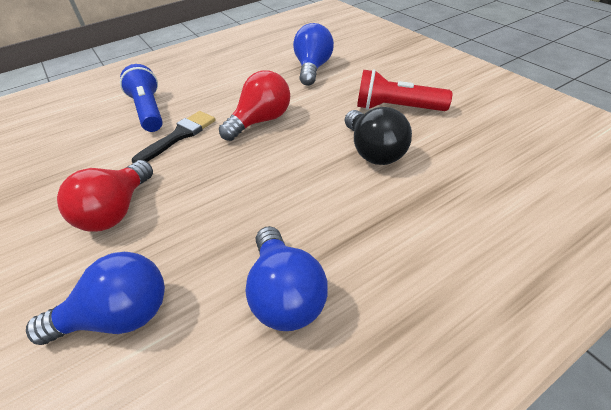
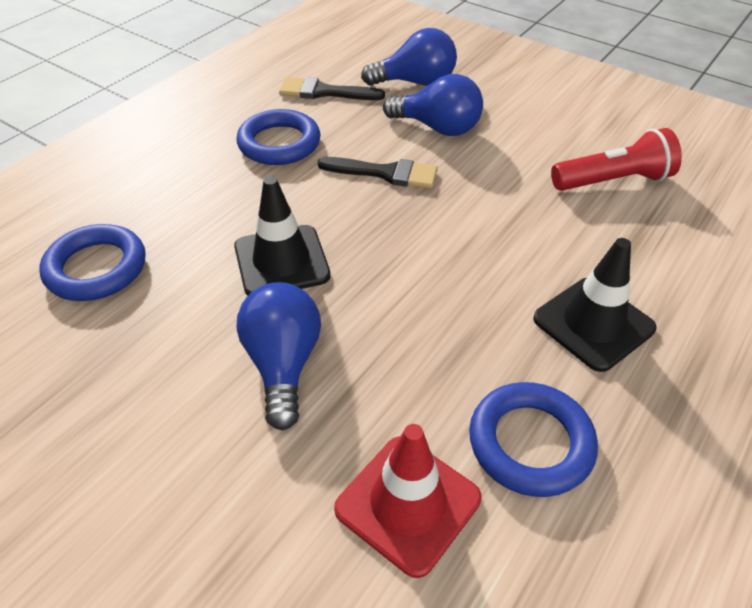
black brush: [132,111,216,163] = 1 -> [279,77,385,100] [318,157,438,189] = 2
black light bulb: [345,107,412,165] = 1 -> none = 0
black traffic cone: none = 0 -> [234,176,331,296] [533,238,657,372] = 2
blue flashlight: [120,64,163,132] = 1 -> none = 0
blue ring: none = 0 -> [39,224,146,301] [236,109,321,165] [469,382,598,497] = 3
red light bulb: [57,160,153,232] [219,70,290,141] = 2 -> none = 0
red traffic cone: none = 0 -> [334,424,481,578] = 1

